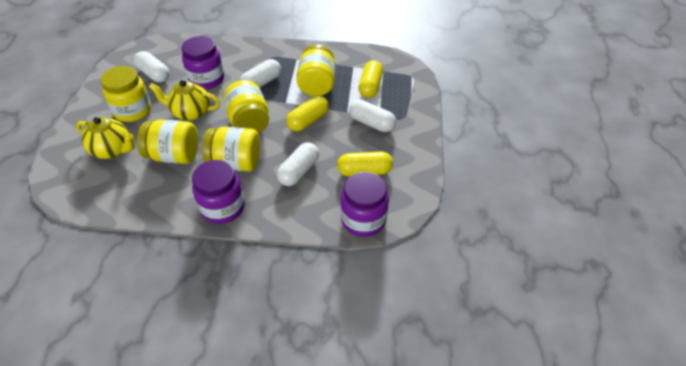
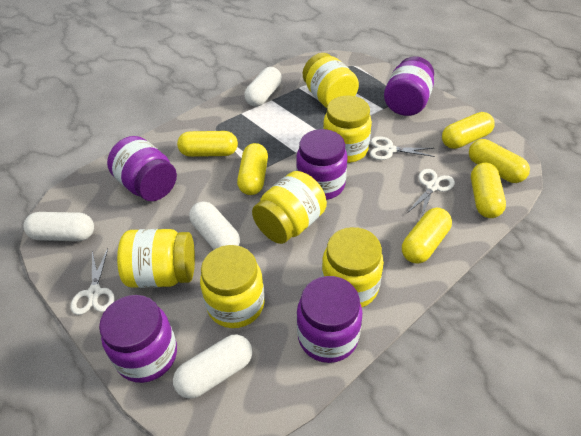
purple jar: [181,36,224,89] [192,160,245,224] [340,172,389,237] = 3 -> [99,295,177,383] [107,136,177,201] [296,129,348,200] [297,276,363,363] [384,56,434,116] = 5
white scissors: none = 0 -> [70,249,115,315] [370,136,435,160] [407,169,455,218] = 3
yellow capsule: [286,95,329,132] [337,151,393,176] [359,60,383,98] = 3 -> [177,131,238,157] [237,143,268,195] [402,208,452,264] [442,112,495,149] [469,139,530,183] [471,163,506,218] = 6
yellow jar: [101,66,151,122] [137,119,198,164] [202,127,260,172] [223,80,269,134] [296,44,335,96] = 5 -> [117,229,195,288] [200,245,265,328] [252,171,327,244] [303,53,359,108] [322,227,384,307] [323,96,372,163] = 6
yellow teapot: [76,117,134,159] [149,80,220,121] = 2 -> none = 0

